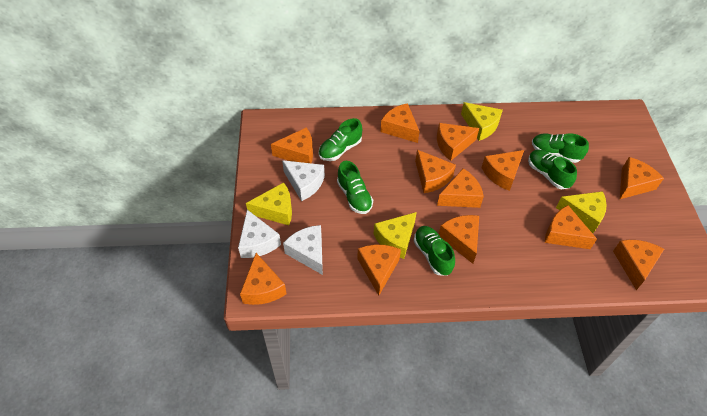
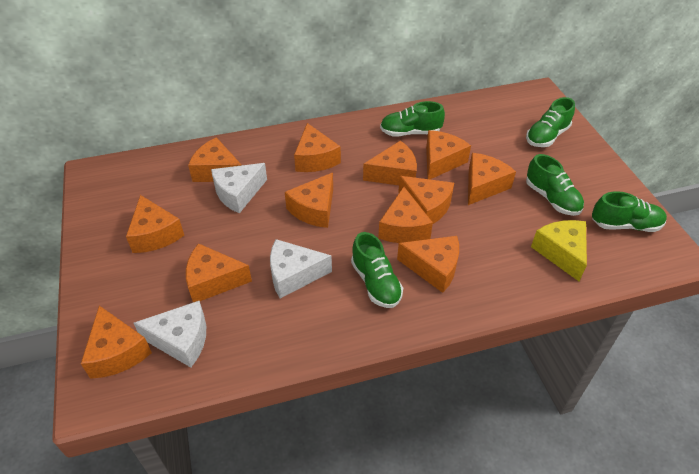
yellow cheese: [246,182,292,225] [374,212,417,259] [461,102,503,141] [556,191,607,233] = 4 -> [531,220,587,281] = 1

